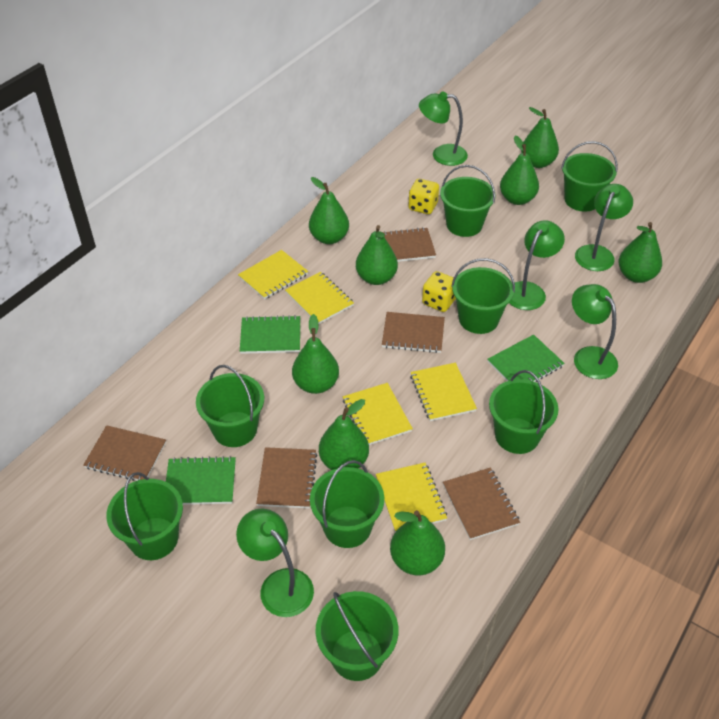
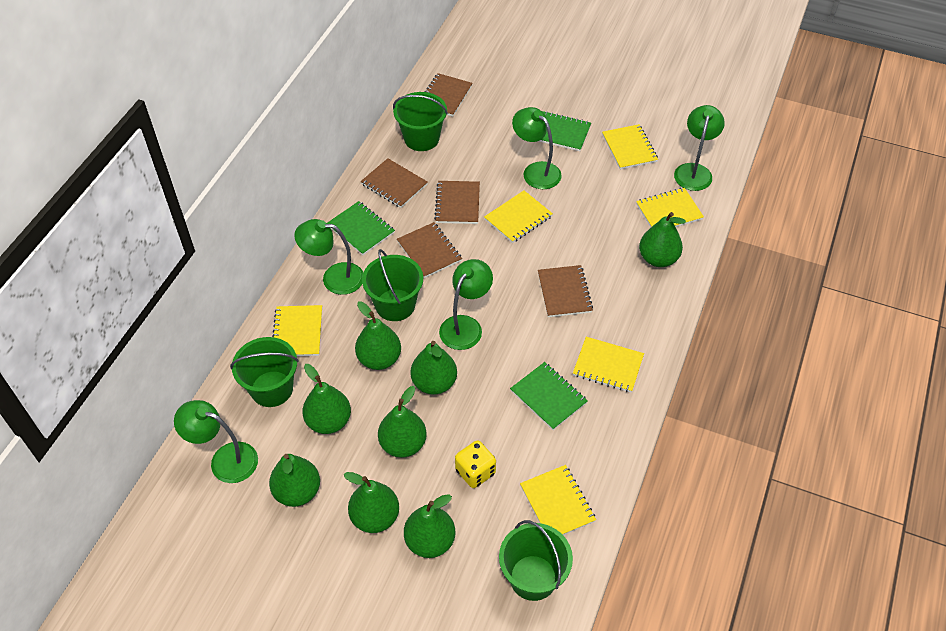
green bucket: [106,472,183,560] [196,365,264,447] [310,460,384,548] [315,591,398,681] [440,165,496,237] [451,258,515,334] [489,370,558,454] [561,141,618,212] = 8 -> [230,337,299,407] [362,249,423,321] [393,92,448,151] [499,520,573,601] = 4
yellow dice: [408,179,439,214] [422,271,456,312] = 2 -> [455,440,496,488] = 1
yellow notebook: [238,250,308,299] [285,272,354,324] [343,383,413,445] [376,463,447,532] [410,363,477,421] = 5 -> [272,305,322,356] [484,190,553,243] [520,465,596,535] [573,337,644,393] [602,124,658,169] [636,188,704,227] = 6

